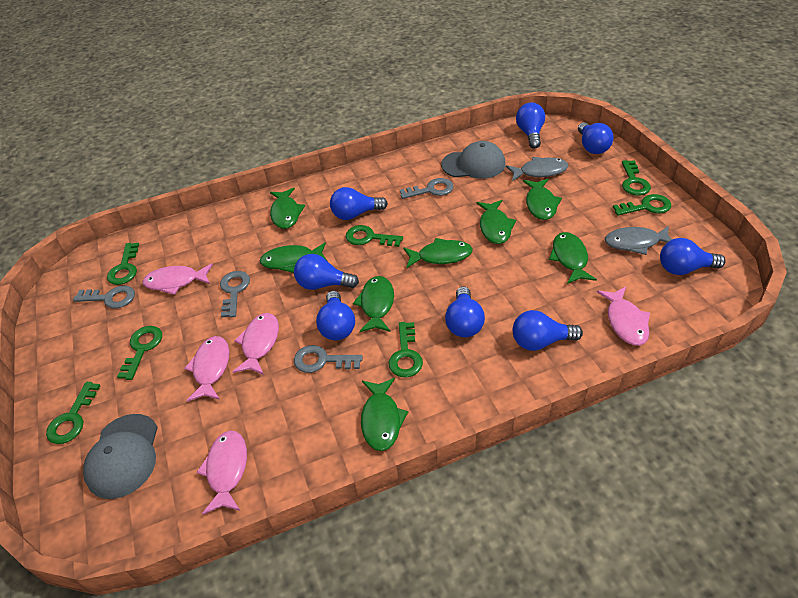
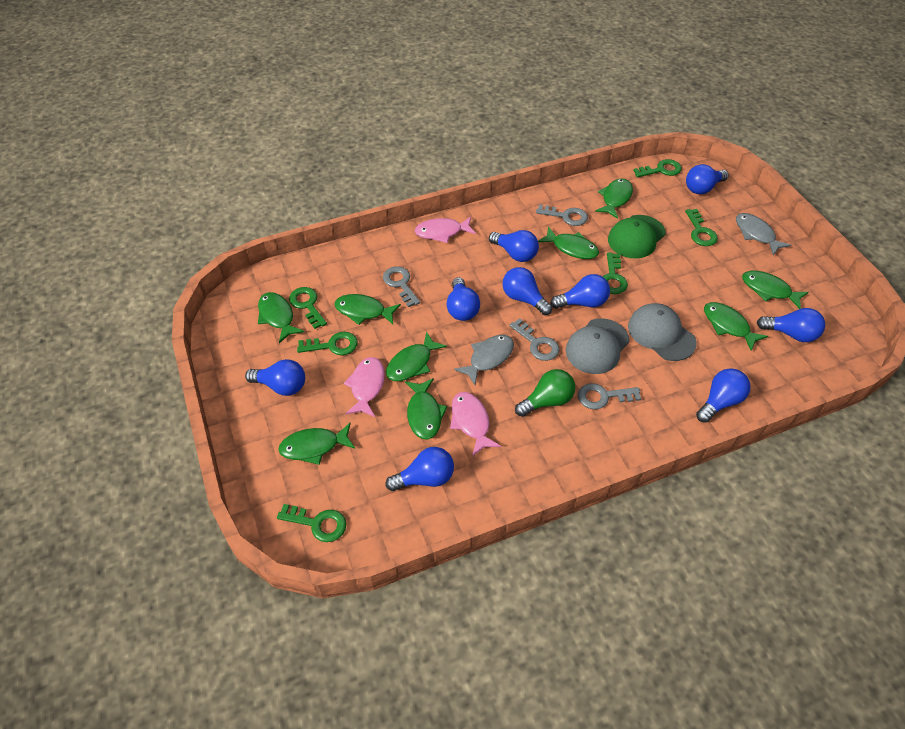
blue light bulb: [294,254,359,290] [316,291,355,340] [330,187,388,220] [445,286,485,337] [513,310,583,351] [516,103,545,149] [578,122,614,154] [660,238,725,275] = 8 -> [245,359,305,396] [386,447,454,491] [447,277,480,321] [489,230,539,262] [503,267,552,315] [550,274,610,309] [686,164,729,194] [696,368,750,423] [757,308,825,342] = 9
green cap: none = 0 -> [608,215,666,259] = 1
green fish: [260,242,327,273] [270,188,305,229] [353,276,394,332] [361,378,408,451] [403,238,473,268] [476,200,516,244] [523,179,562,220] [549,232,597,284] = 8 -> [258,292,304,343] [278,423,355,465] [334,294,401,325] [386,331,447,381] [405,378,447,440] [538,226,599,259] [595,178,633,219] [704,302,768,351] [742,270,809,309] = 9
green key: [46,382,101,444] [107,243,139,285] [117,326,162,380] [346,225,403,247] [388,322,423,377] [613,194,671,215] [622,160,651,195] = 7 -> [277,504,346,542] [289,287,327,329] [297,332,358,355] [603,253,628,294] [633,159,682,177] [685,209,718,246] = 6
green light bulb: none = 0 -> [515,369,575,417] = 1
pink fish: [142,264,213,295] [184,336,229,402] [196,430,247,515] [233,313,279,375] [597,287,650,346] = 5 -> [344,357,385,417] [415,217,476,243] [450,392,501,456] = 3

